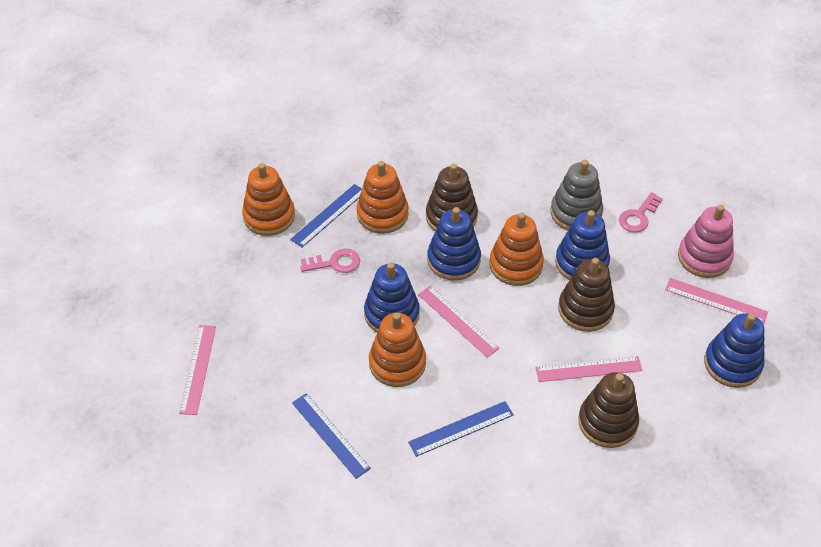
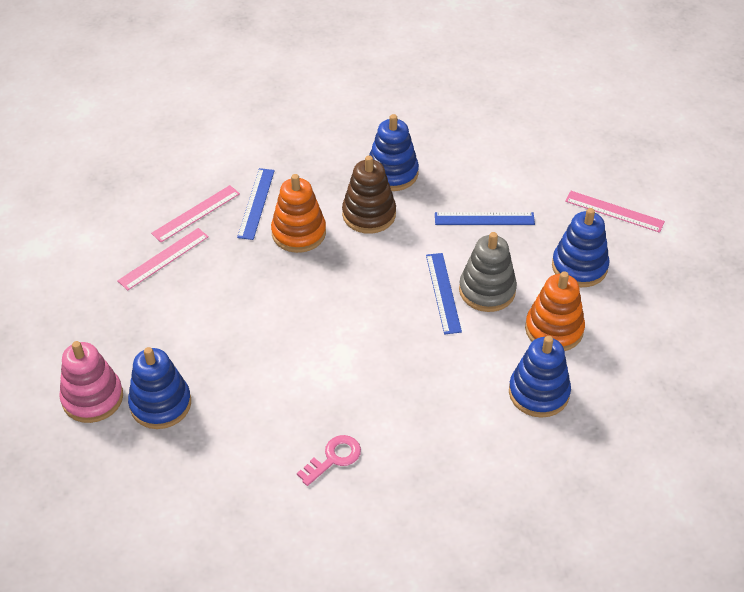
brown stacking toy: [426,163,478,231] [558,258,615,332] [578,372,639,448] = 3 -> [342,155,396,234] = 1
orange stacking toy: [242,163,295,236] [357,161,409,234] [369,313,426,387] [489,212,544,286] = 4 -> [271,174,326,253] [525,271,585,351] = 2
pink key: [301,248,360,273] [619,192,663,233] = 2 -> [297,435,361,486] = 1
pink ruler: [179,325,216,415] [418,286,500,358] [535,356,642,382] [665,278,768,324] = 4 -> [117,228,209,290] [151,185,240,242] [565,191,665,233] = 3

